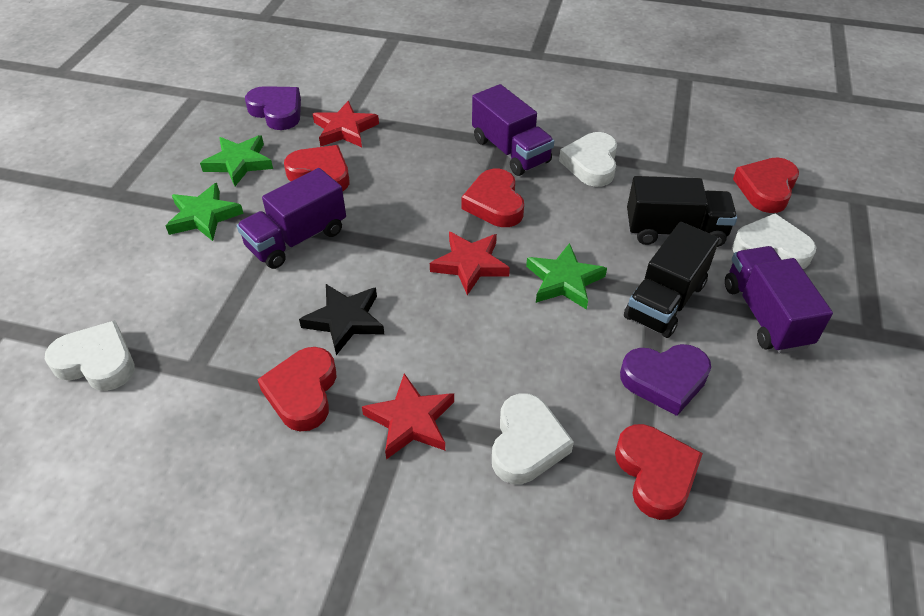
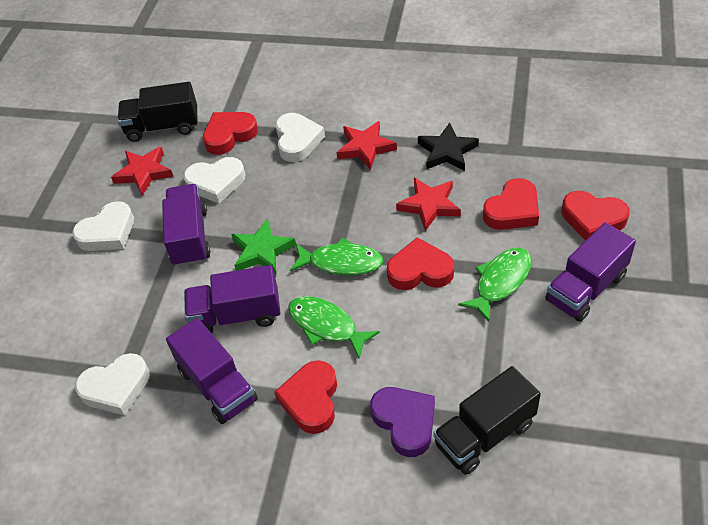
green fish: none = 0 -> [288,296,380,358] [290,238,384,275] [458,248,532,322] = 3
green star: [166,183,244,241] [200,135,273,186] [526,243,607,310] = 3 -> [231,219,296,274] = 1
purple heart: [245,86,301,130] [620,344,711,416] = 2 -> [370,387,435,457] = 1
purple truck: [237,168,346,269] [472,84,554,176] [725,246,833,353] = 3 -> [162,184,210,267] [166,318,258,424] [184,265,280,333] [545,222,636,322] = 4

